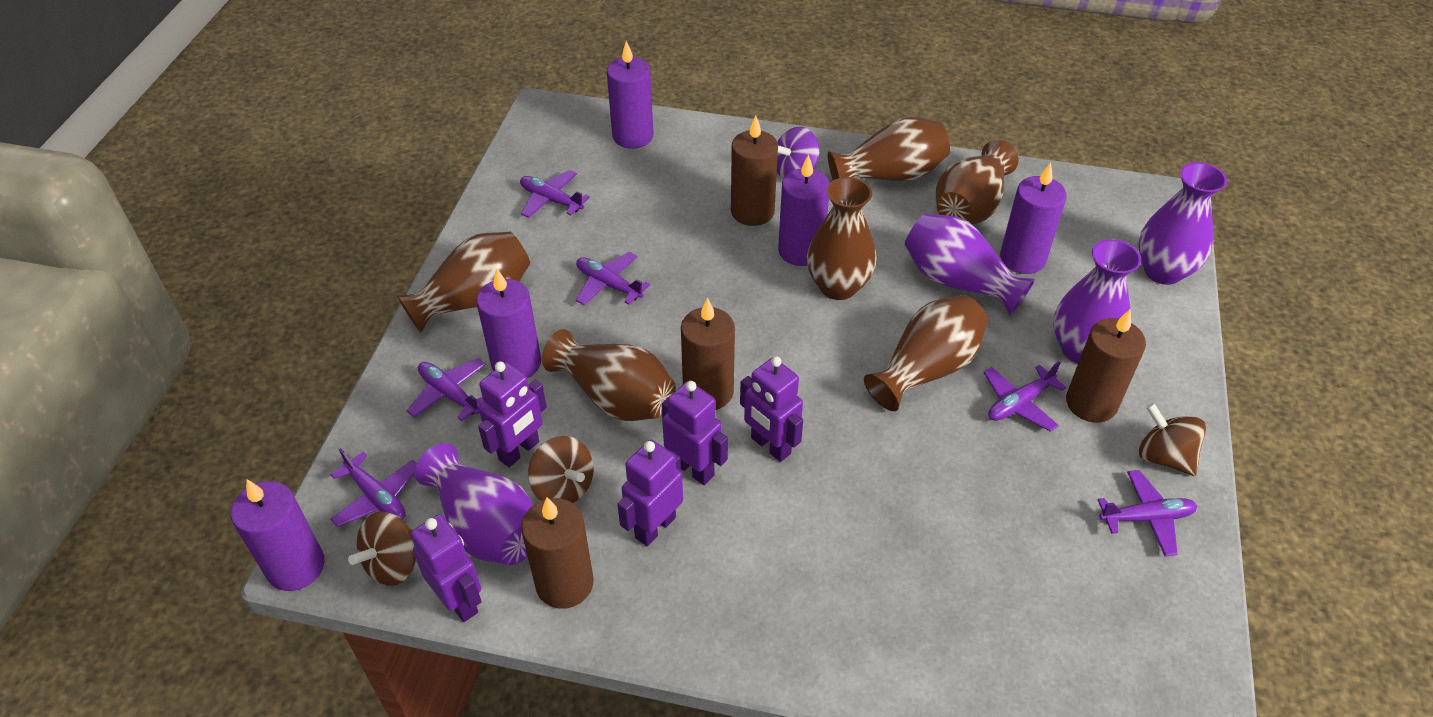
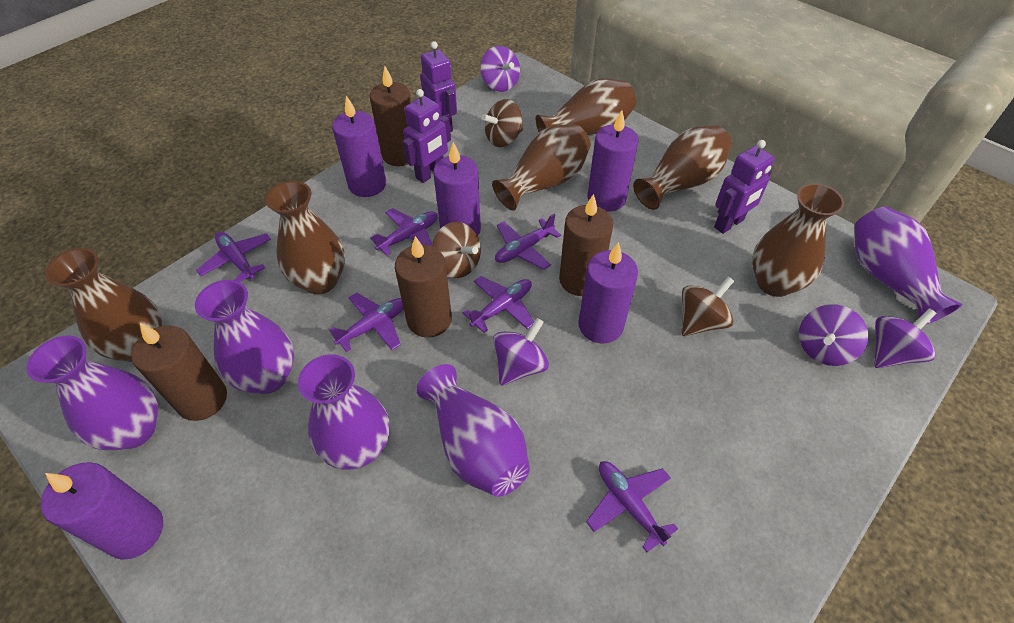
purple robot: [410,514,481,622] [478,361,547,467] [617,440,683,546] [661,381,728,485] [740,356,803,462] = 5 -> [403,89,451,183] [420,41,457,132] [714,140,774,234] = 3
purple spinning top: [777,127,819,179] = 1 -> [481,46,520,92] [493,318,549,386] [799,304,869,366] [874,308,936,368] = 4
purple vase: [415,443,533,565] [905,214,1035,315] [1053,239,1141,364] [1138,162,1227,285] = 4 -> [26,336,158,450] [195,280,294,394] [298,354,390,469] [417,364,530,497] [854,207,962,324] = 5

